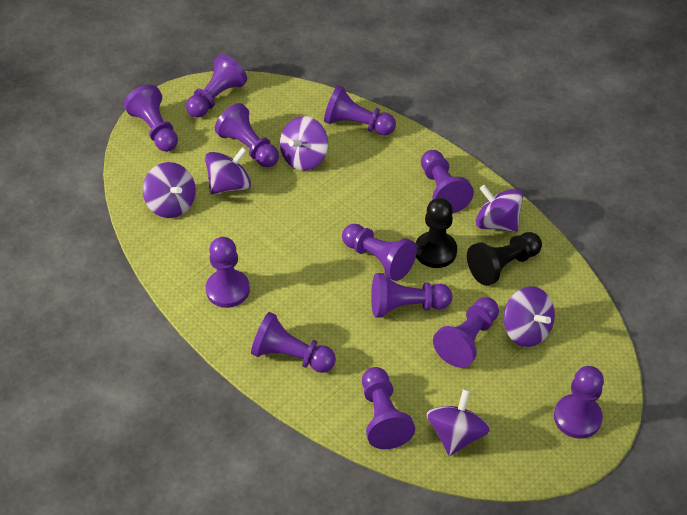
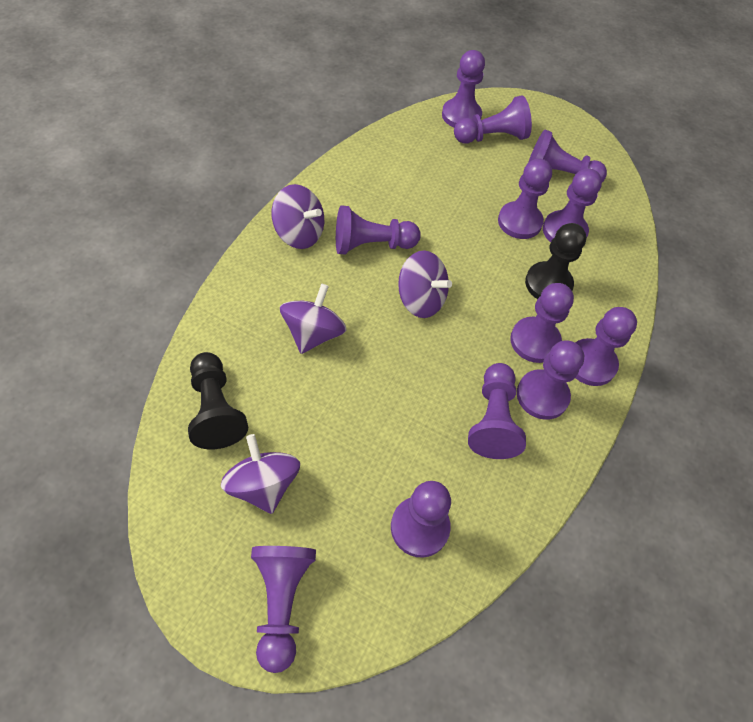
purple spinning top: [143,162,196,218] [205,147,251,194] [280,116,328,171] [427,389,490,456] [476,185,523,232] [503,286,555,347] = 6 -> [221,434,300,514] [272,184,324,249] [280,283,347,354] [398,250,452,318] = 4

